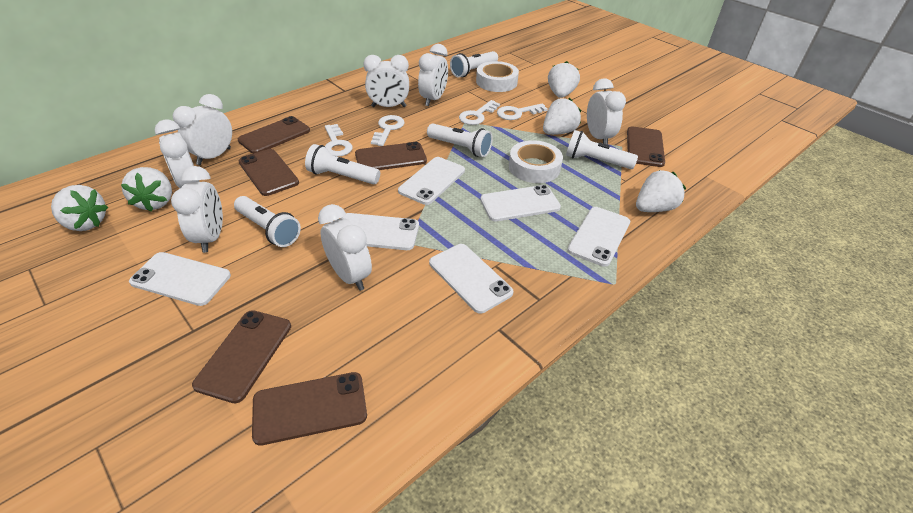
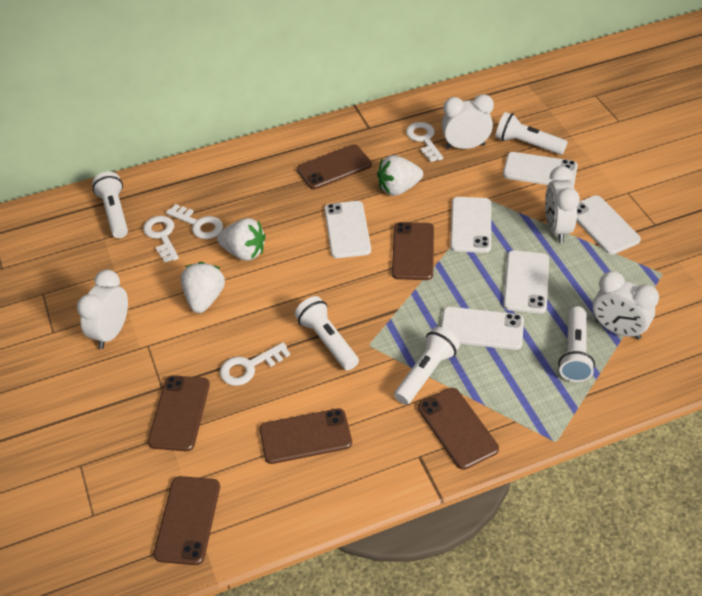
white clock: [155,119,200,188] [171,166,223,253] [173,94,232,165] [318,204,372,291] [364,55,409,107] [418,44,448,106] [587,78,626,145] = 7 -> [77,270,128,349] [442,94,494,149] [545,166,580,243] [593,271,659,340] = 4
white strawberry: [51,185,108,231] [121,167,172,212] [543,98,581,135] [548,61,580,98] [636,170,686,212] = 5 -> [181,262,225,313] [217,218,266,261] [377,155,423,196] = 3
white tape: [476,61,519,92] [509,140,563,183] = 2 -> none = 0

